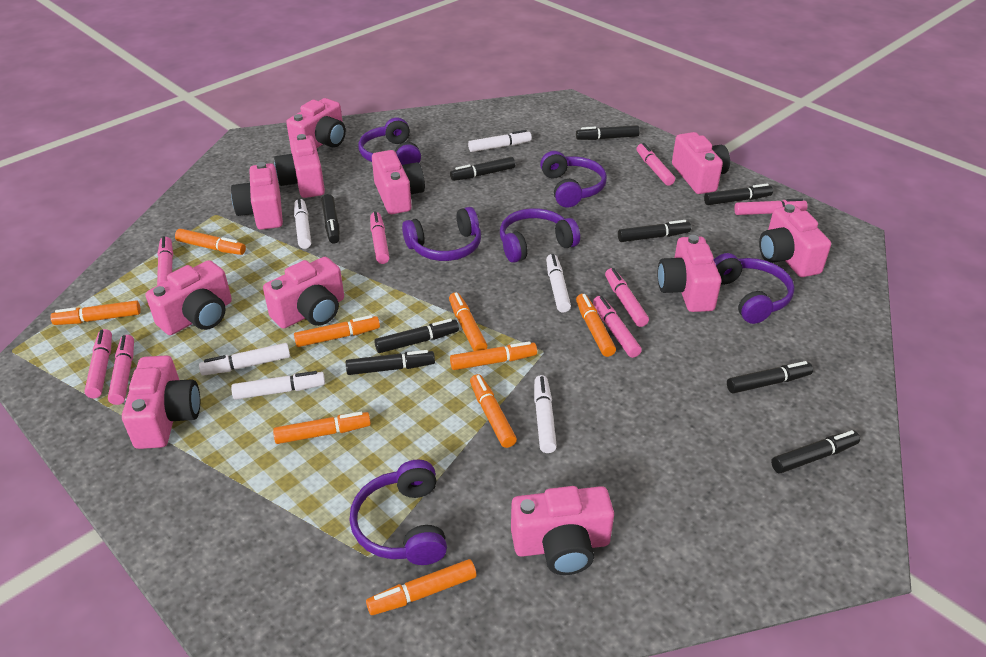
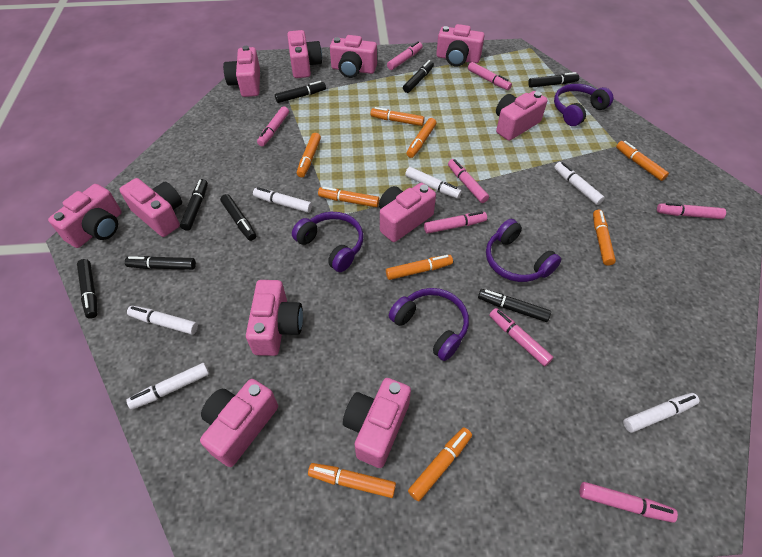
black marker: [322,194,340,243] [346,350,435,375] [374,319,459,353] [450,157,515,181] [576,125,640,140] [618,220,691,242] [704,183,773,205] [727,361,813,394] [771,430,860,473] = 9 -> [77,259,97,319] [125,256,196,270] [180,179,208,231] [220,194,256,241] [275,81,326,103] [403,60,434,93] [478,289,551,322] [528,72,579,88] = 8
purple headphones: [350,460,447,565] [358,117,421,165] [402,207,481,261] [500,208,580,263] [540,151,607,207] [714,253,795,324] = 6 -> [292,212,364,272] [389,288,469,361] [486,219,561,282] [554,84,613,126] = 4

